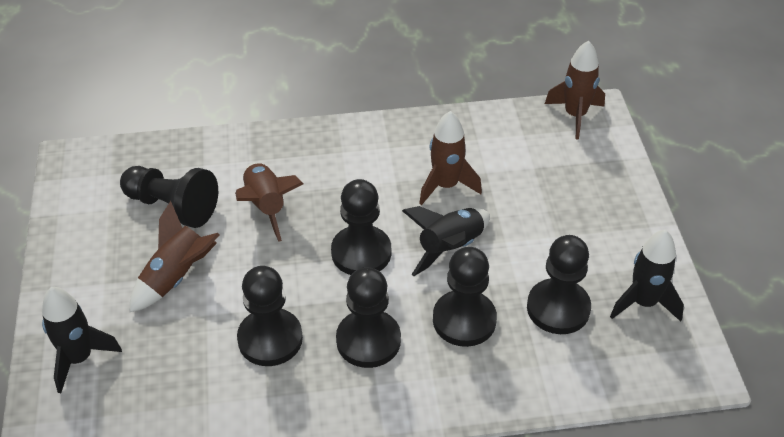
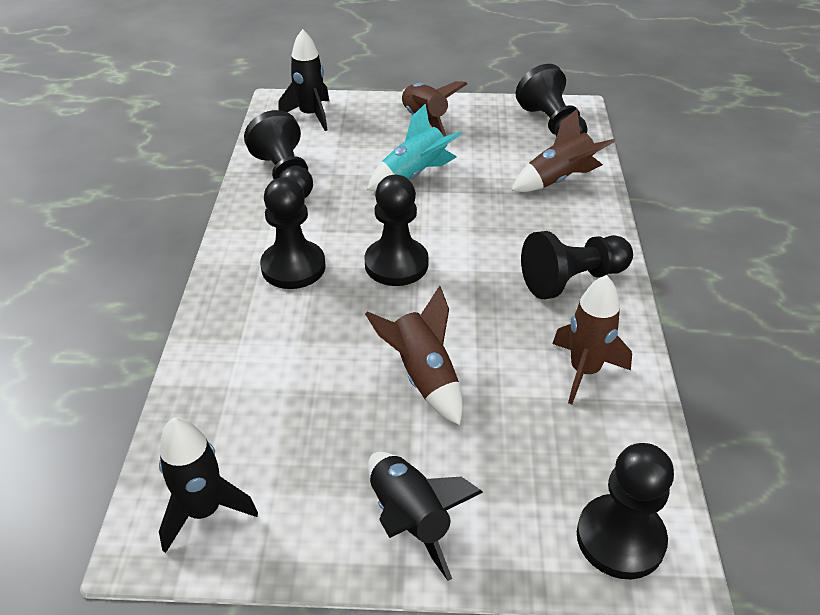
turquoise rocket: none = 0 -> [367,103,462,190] = 1

